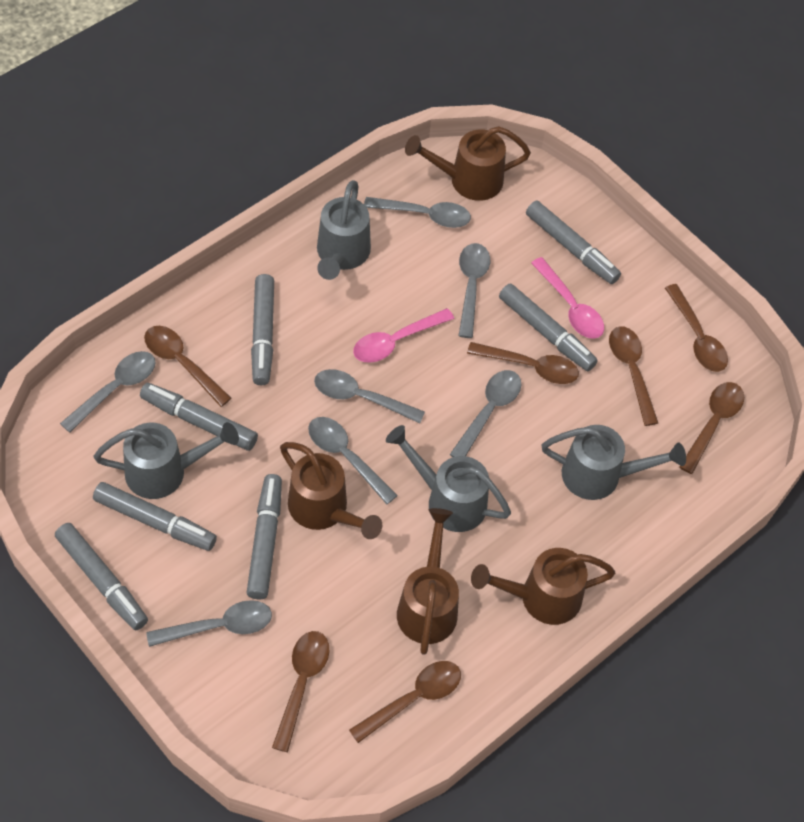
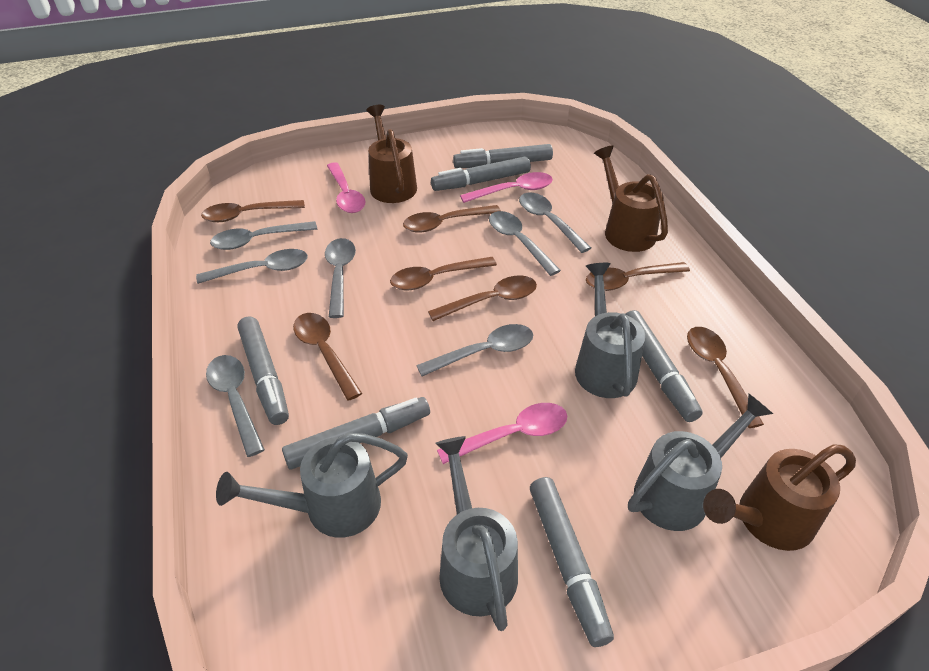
brown watering can: [280,442,382,539] [397,508,459,655] [405,126,531,201] [471,548,615,625] = 4 -> [366,105,417,203] [594,145,668,252] [703,444,856,551] = 3
grey marker: [55,523,148,630] [93,482,217,551] [140,383,258,451] [246,474,282,599] [251,274,274,385] [499,283,598,371] [526,200,621,284] = 7 -> [237,316,289,425] [282,397,430,469] [431,156,531,191] [453,144,553,168] [530,477,614,647] [626,310,703,422] = 6
pink spoon: [353,308,454,363] [531,257,604,339] = 2 -> [327,162,366,213] [437,403,567,464] [460,172,553,203] = 3

